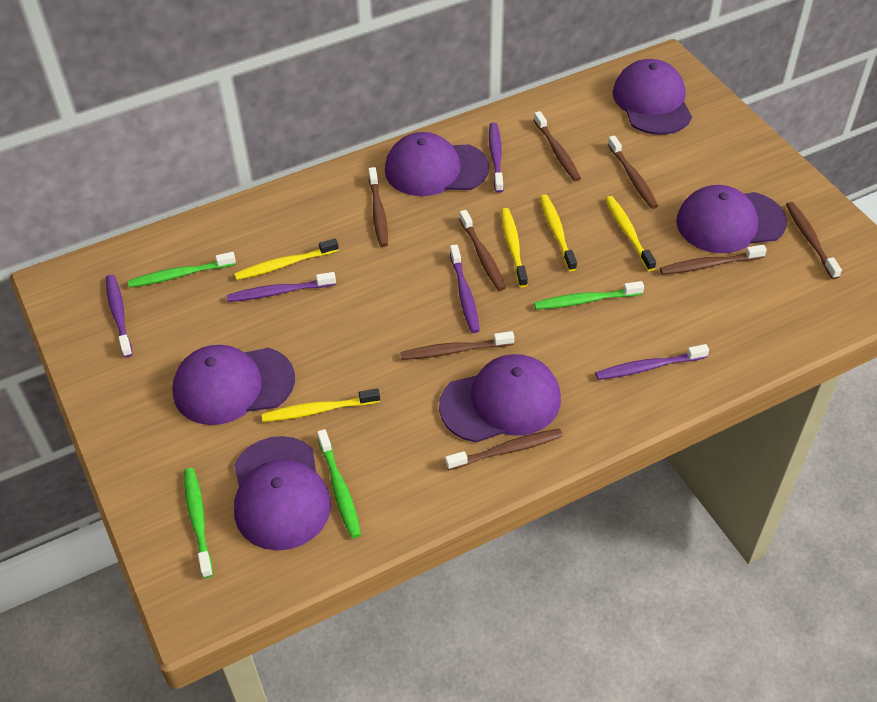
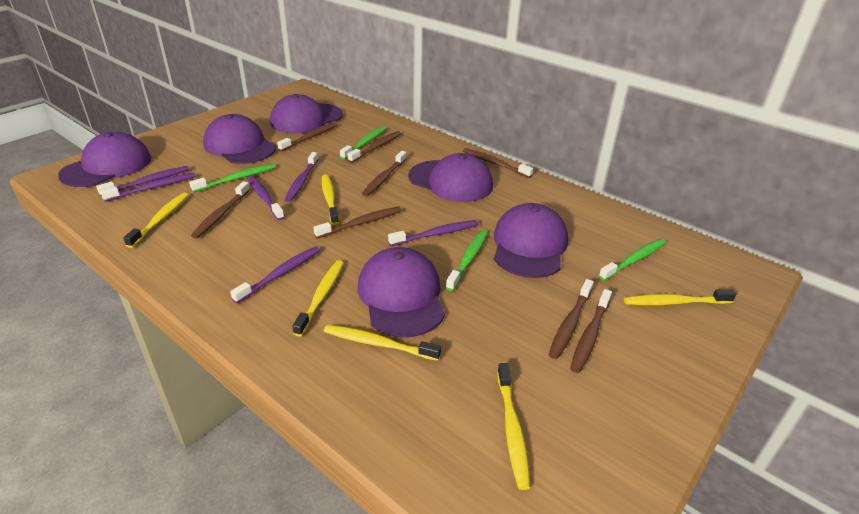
purple toothbrush: [106,274,132,358] [227,272,336,302] [450,244,480,333] [489,122,504,193] [595,344,709,380] = 5 -> [96,166,190,197] [100,173,196,202] [230,246,321,303] [247,175,285,220] [284,152,318,202] [388,220,479,246] = 6
yellow toothbrush: [234,238,339,280] [262,388,380,422] [501,208,528,287] [540,195,577,271] [605,196,656,271] = 5 -> [123,193,189,248] [292,260,344,337] [322,175,339,225] [324,325,441,361] [497,363,530,490] [624,289,736,305] = 6

